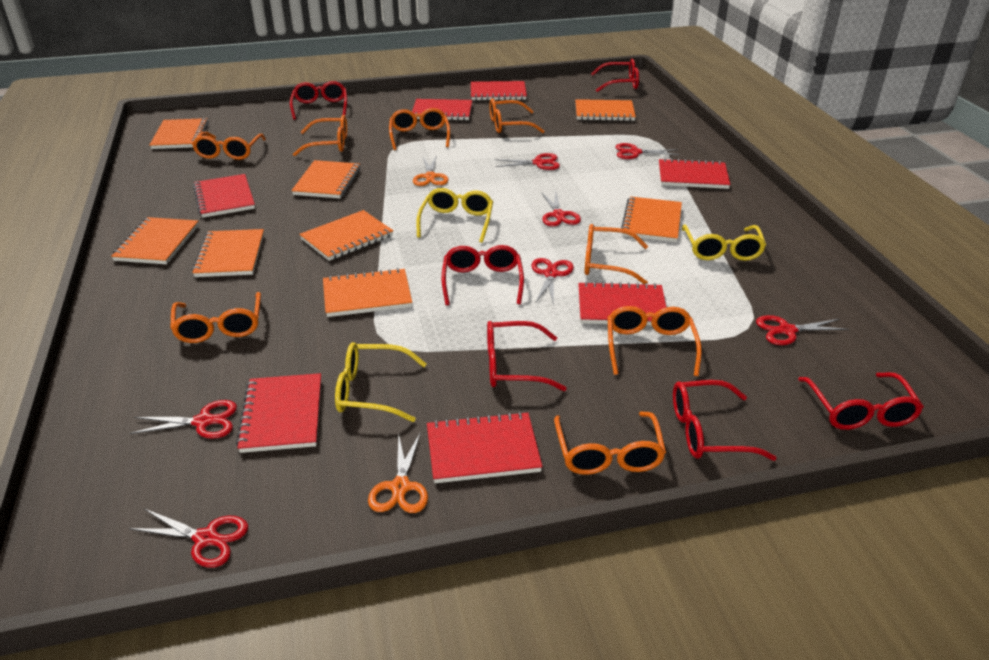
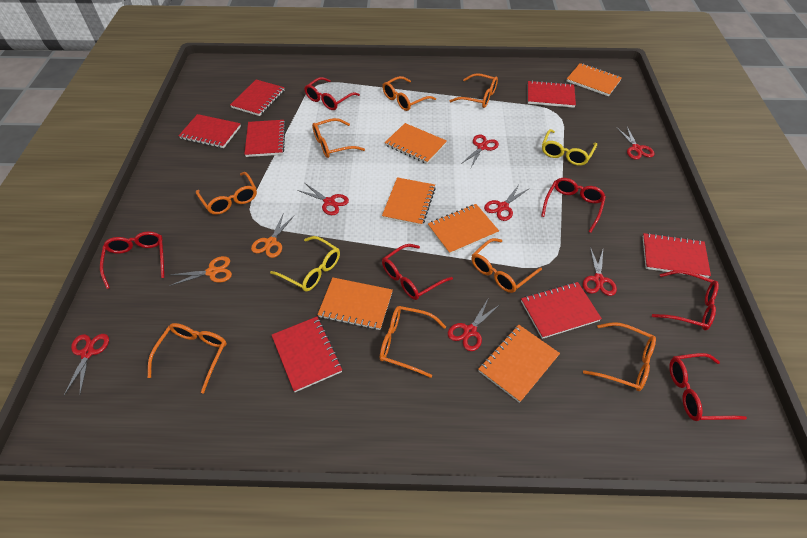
orange notebook: [111,217,199,264] [150,118,209,149] [192,229,264,277] [291,160,360,198] [300,210,393,261] [323,268,412,317] [575,99,636,121] [621,196,682,242] = 8 -> [317,277,393,330] [382,177,436,226] [385,123,447,164] [428,204,499,255] [478,325,560,403] [567,63,622,96] = 6
yellow glasses: [335,342,426,422] [416,188,493,243] [682,225,766,261] = 3 -> [270,236,340,292] [542,129,597,166] = 2

